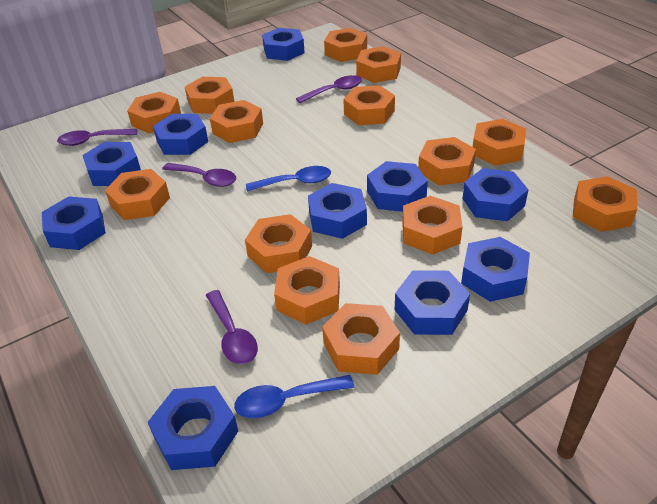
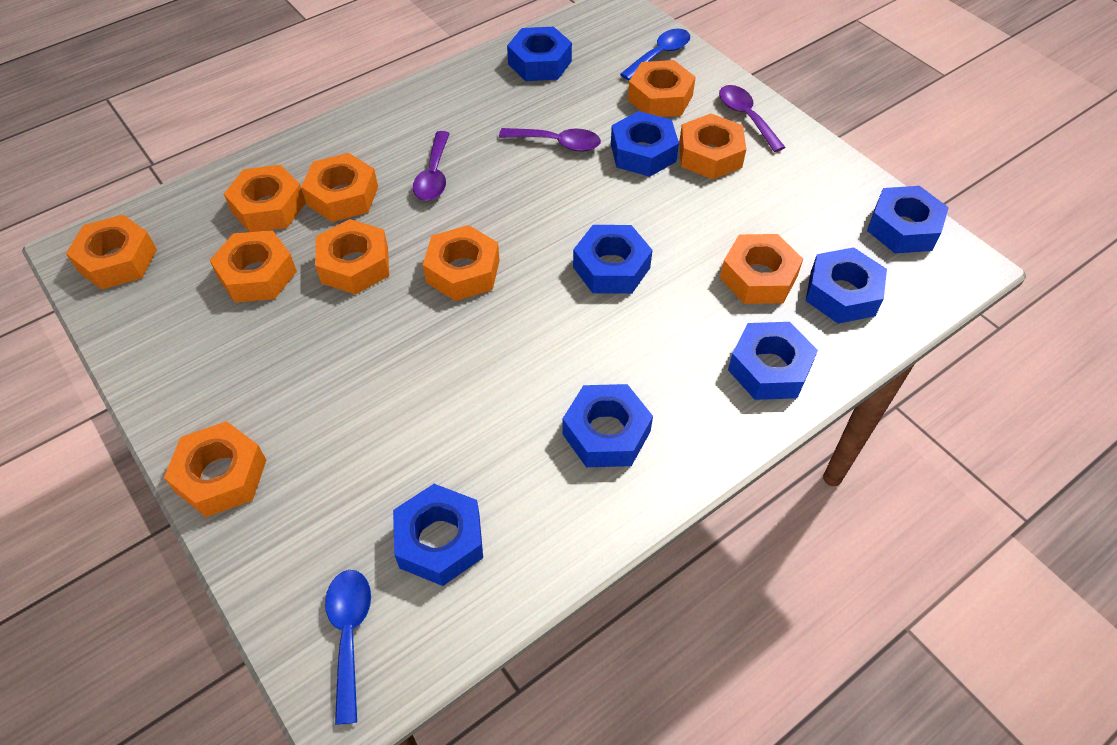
blue nut: [42,196,106,250] [82,142,141,186] [148,386,238,470] [153,114,208,155] [262,28,305,61] [308,183,367,239] [367,161,428,212] [395,270,470,335] [461,237,530,302] [462,168,529,221] = 10 -> [393,484,483,586] [507,27,572,81] [562,384,653,467] [573,225,653,294] [611,111,679,177] [728,322,818,400] [806,247,887,324] [867,186,949,254] = 8
orange nut: [105,169,170,220] [127,92,181,133] [185,77,234,114] [210,100,263,143] [245,214,312,273] [274,256,340,325] [322,303,400,375] [324,28,367,62] [343,85,395,125] [356,46,401,83] [402,196,462,255] [418,137,476,185] [473,119,526,166] [573,176,637,232] = 14 -> [66,215,157,290] [164,421,266,517] [210,230,297,303] [224,165,306,232] [301,153,378,222] [315,219,389,295] [423,225,500,301] [628,60,696,117] [679,113,746,179] [720,234,803,304] = 10
purple spoon: [57,129,137,146] [162,163,236,187] [206,290,258,364] [296,75,362,103] = 4 -> [413,131,450,201] [499,128,601,152] [719,85,785,152] = 3

